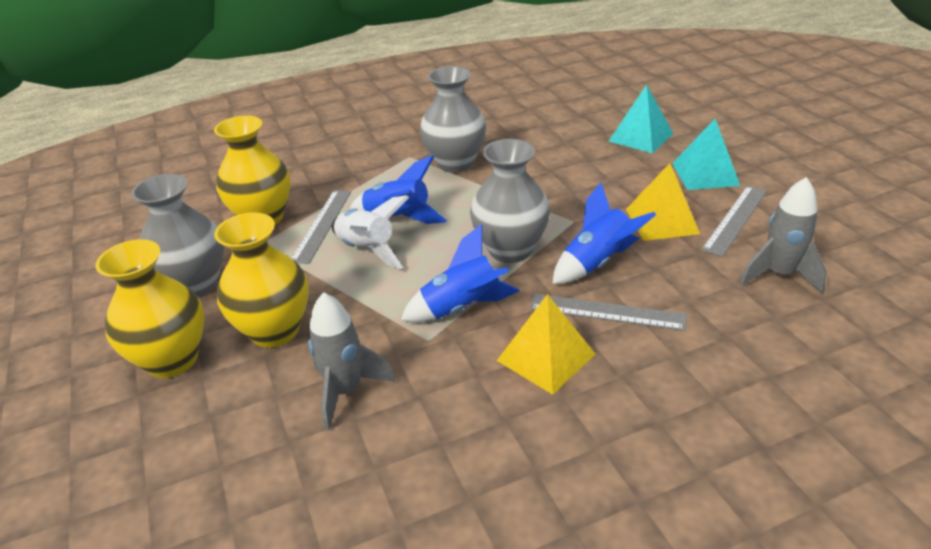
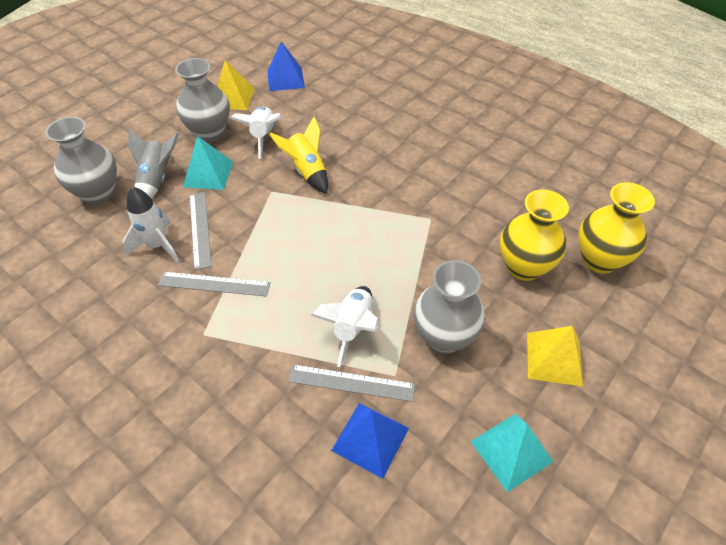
blue pyramid: none = 0 -> [267,41,305,91] [331,403,409,479] = 2
blue rocket: [350,155,447,224] [401,224,519,322] [552,182,656,284] = 3 -> none = 0
grey rocket: [308,292,395,431] [740,177,827,294] = 2 -> [127,128,179,198] = 1
white rocket: [331,195,409,269] = 1 -> [123,187,179,262] [230,107,281,159] [311,286,379,367] = 3
yellow rocket: none = 0 -> [269,116,328,194] = 1
yellow vase: [95,239,205,378] [214,116,291,225] [214,212,309,348] = 3 -> [500,190,569,281] [578,182,655,273] = 2

